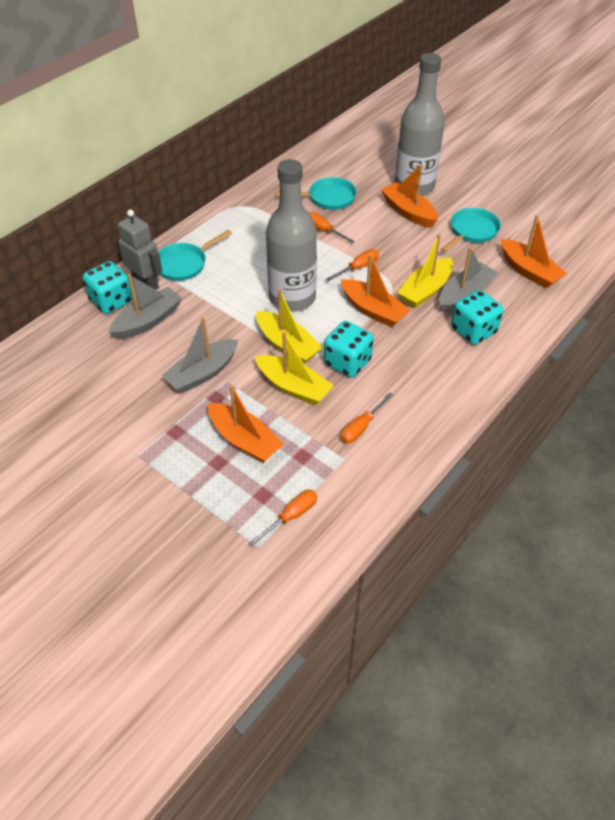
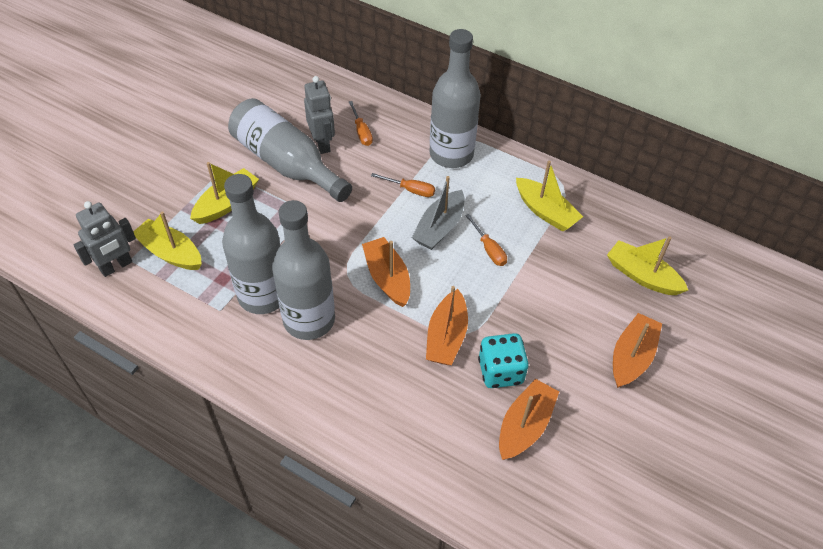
grey boat: [109,274,182,339] [162,317,238,393] [439,247,498,312] = 3 -> [412,176,465,250] = 1
grey bottle: [266,159,317,312] [395,53,445,196] = 2 -> [222,174,280,314] [228,98,352,202] [272,200,335,340] [429,29,481,168] = 4
grey robot: [118,209,162,290] = 1 -> [74,201,136,277] [304,76,335,154] = 2
orange screwdriver: [249,490,317,546] [309,212,355,243] [326,249,379,281] [341,392,393,443] = 4 -> [349,101,373,146] [371,173,435,197] [465,214,507,266] = 3
turquoise dice: [83,261,133,314] [324,321,374,378] [451,290,504,345] = 3 -> [478,333,529,388] = 1
turquoise pan: [158,230,232,281] [276,177,357,210] [441,208,501,252] = 3 -> none = 0
yellow boat: [255,332,334,405] [256,289,323,364] [397,234,453,308] = 3 -> [133,211,202,270] [190,162,259,224] [516,161,583,232] [607,237,688,295] = 4

